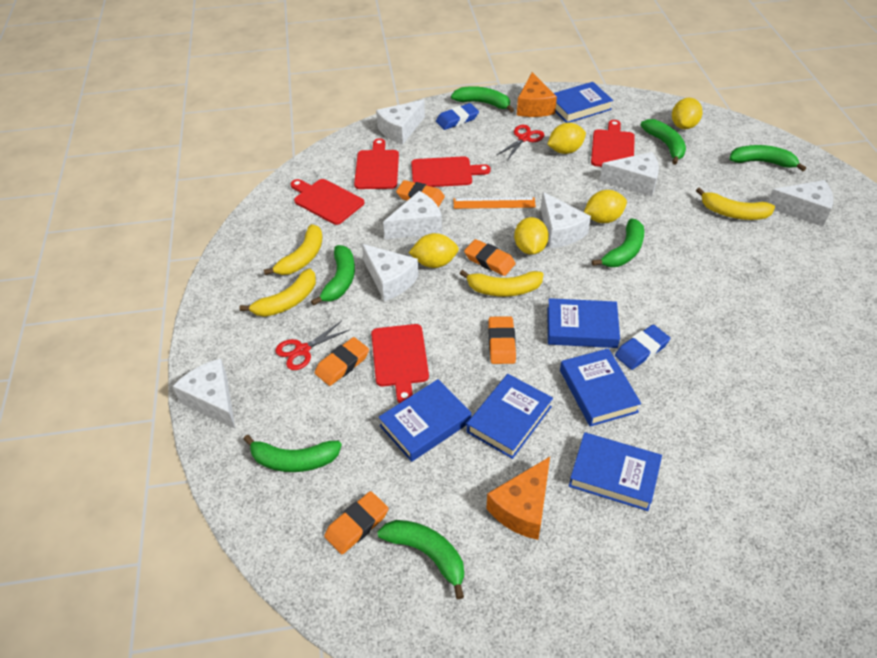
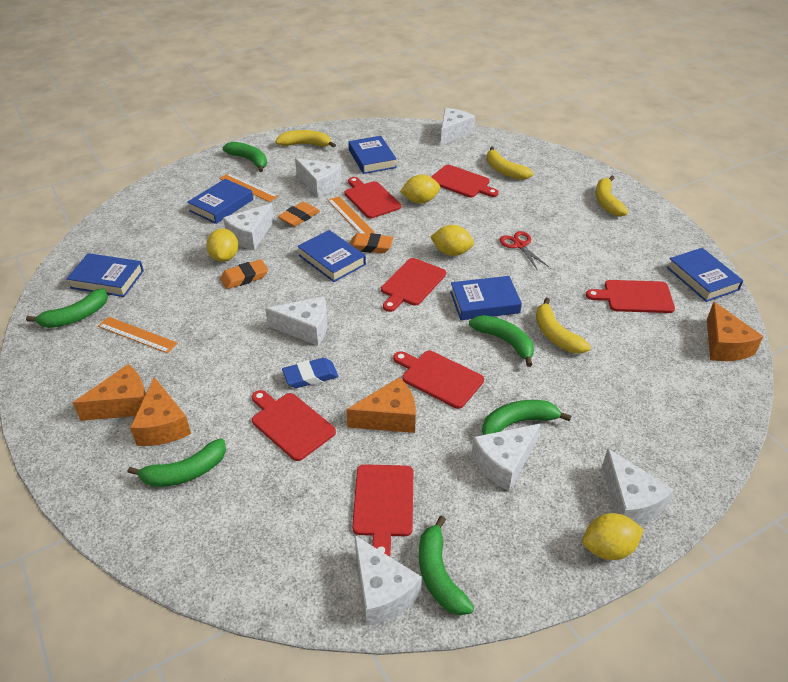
blue eraser: [436,103,479,130] [615,325,670,370] = 2 -> [282,358,338,388] = 1
green banana: [243,435,342,472] [311,245,355,306] [377,520,464,599] [451,86,514,113] [592,218,644,267] [641,119,686,165] [729,145,806,171] = 7 -> [26,288,108,328] [127,438,226,487] [223,142,267,172] [419,516,474,615] [469,315,534,367] [482,400,571,435] = 6
orange cheese: [486,457,550,540] [517,72,557,117] = 2 -> [73,364,146,421] [130,377,191,446] [346,377,416,433] [707,302,763,361] = 4
orange eraser: [315,337,369,386] [324,491,389,554] [396,180,445,207] [464,239,516,276] [489,316,516,364] = 5 -> [220,259,268,289] [278,202,320,227] [350,233,393,253] = 3
orange ruler: [454,197,536,209] = 1 -> [98,317,178,353] [219,173,279,202] [328,196,375,234] = 3
red cutting board: [291,179,364,225] [354,138,399,189] [371,324,429,403] [411,156,491,187] [591,120,635,167] = 5 -> [252,390,336,461] [345,177,401,219] [352,464,414,557] [381,258,446,312] [393,351,484,409] [431,165,499,198] [586,280,675,313] = 7
red scissors: [275,321,349,370] [497,125,544,161] = 2 -> [500,231,549,269] = 1
yellow lemon: [409,233,459,268] [514,217,549,255] [547,123,586,154] [584,190,627,223] [672,98,703,129] = 5 -> [206,228,238,262] [400,175,440,204] [430,225,474,256] [582,513,644,560] = 4

